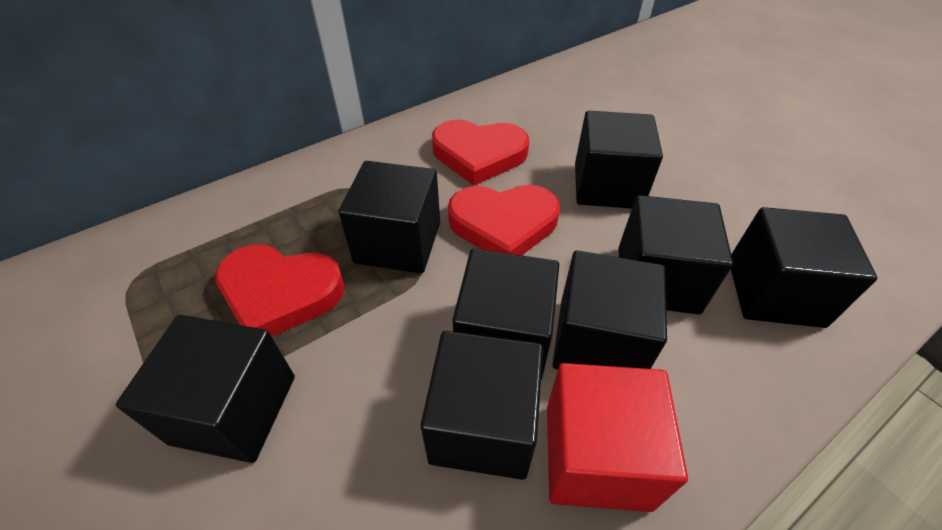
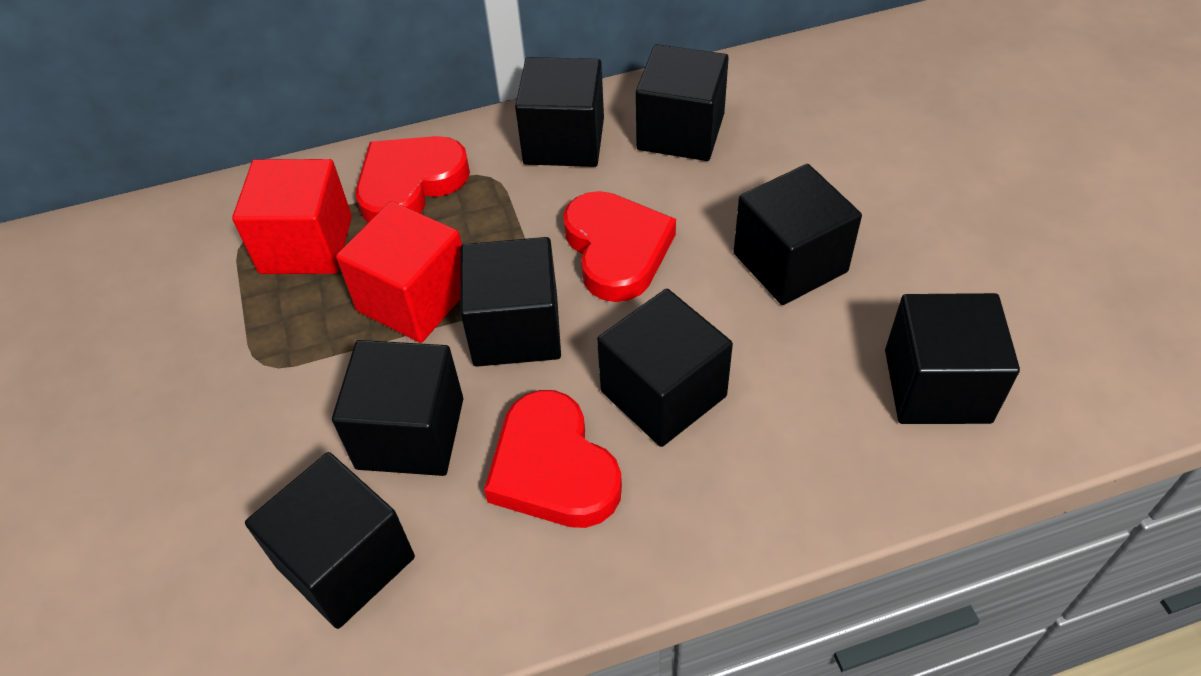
red cube: [547,363,688,512] = 1 -> [232,159,352,274] [336,201,462,343] = 2

